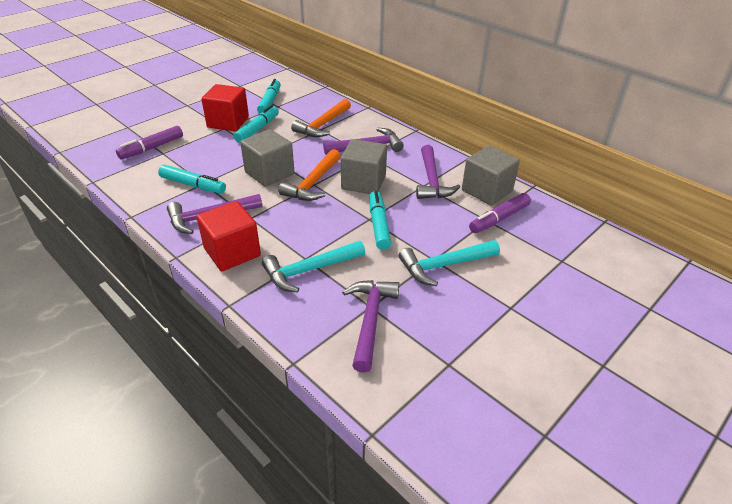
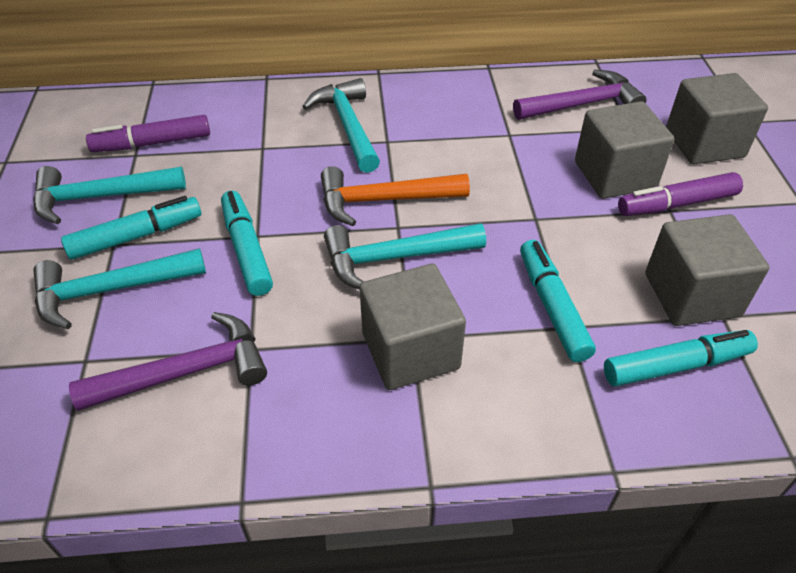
grey cube: [240,129,294,187] [341,139,387,194] [462,146,520,206] = 3 -> [360,263,466,390] [575,101,675,199] [645,214,770,326] [666,73,768,164] = 4
orange hammer: [278,149,341,201] [291,99,351,137] = 2 -> [321,166,470,226] = 1
purple hammer: [167,194,263,234] [323,128,404,155] [342,280,399,373] [416,145,460,199] = 4 -> [69,312,267,411] [513,69,646,120] = 2
red cube: [197,201,261,271] [201,84,249,131] = 2 -> none = 0
turquoise hammer: [262,241,365,292] [399,240,500,286] = 2 -> [33,166,186,224] [33,248,206,329] [302,78,380,173] [324,223,486,290] = 4

